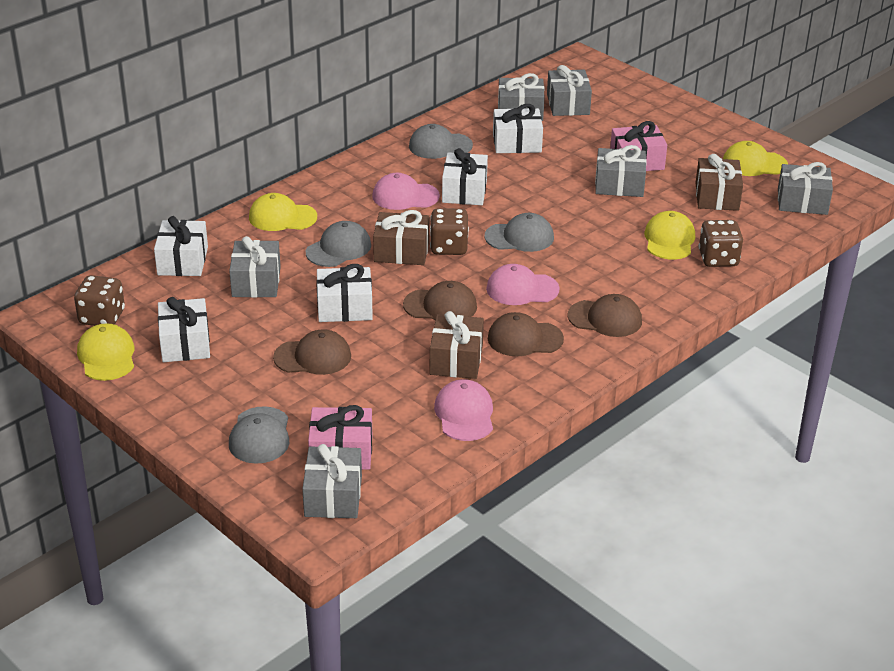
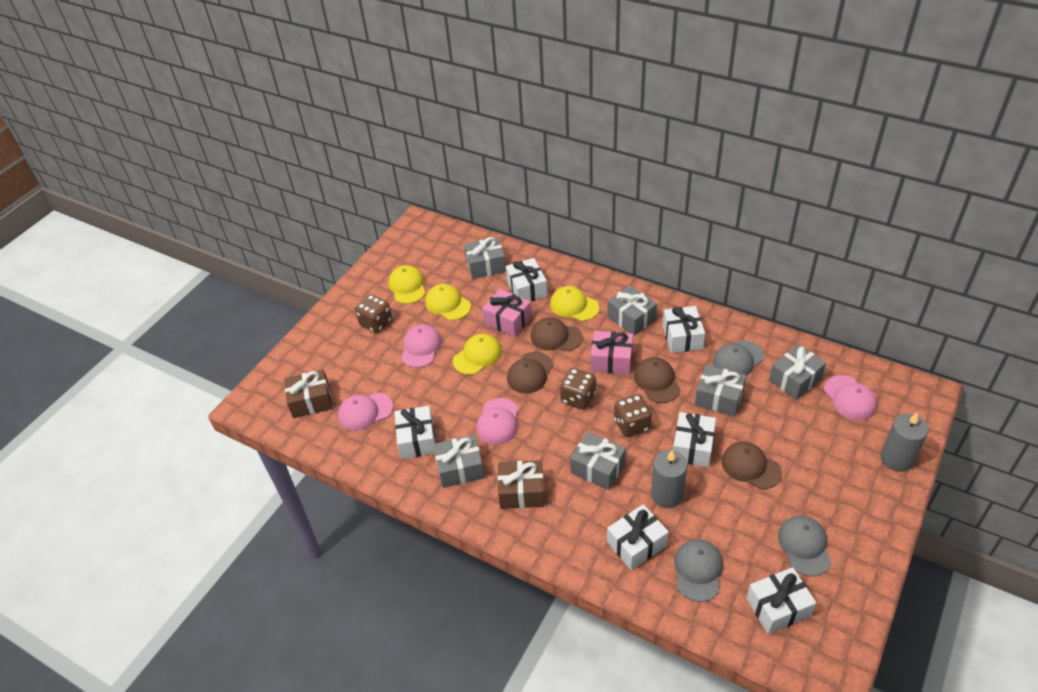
brown gift: [373,210,429,265] [430,311,484,379] [696,154,743,211] = 3 -> [284,369,332,418] [498,460,544,509] = 2
grey candle: none = 0 -> [651,450,688,508] [880,413,928,472] = 2
grey cap: [229,406,289,464] [306,221,371,267] [409,124,473,159] [484,213,554,252] = 4 -> [674,539,723,602] [713,340,764,376] [778,516,831,576] = 3
pink cap: [372,173,440,210] [434,379,493,441] [486,264,560,305] = 3 -> [338,393,393,431] [401,324,442,368] [476,398,518,445] [824,375,877,420] = 4
white gift: [154,216,208,276] [158,297,210,362] [316,264,373,322] [442,148,488,205] [493,104,543,153] = 5 -> [394,406,435,459] [506,258,547,301] [607,504,669,570] [662,306,705,353] [673,412,716,467] [746,567,816,634] = 6

